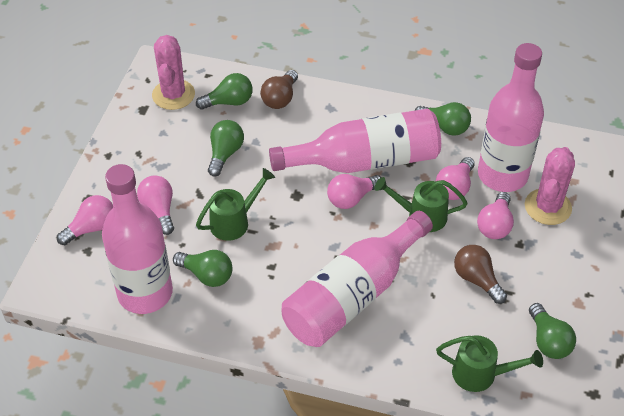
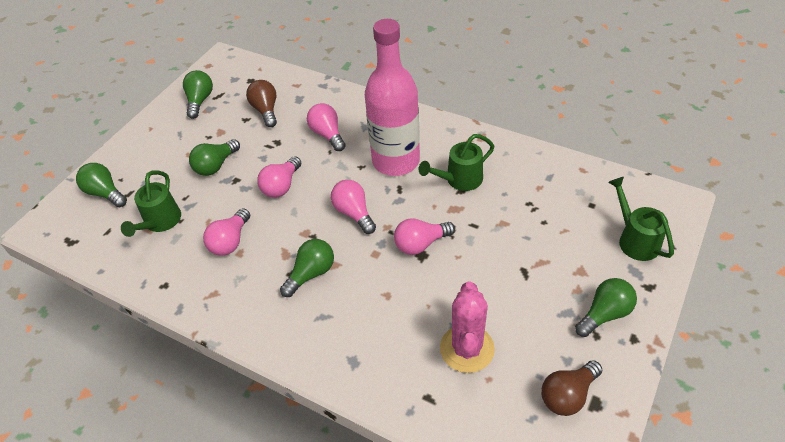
pink bottle: [102,164,173,314] [269,109,441,173] [282,211,433,347] [478,43,544,192] = 4 -> [365,19,420,176] = 1
pink cactus: [152,35,195,110] [525,147,575,225] = 2 -> [440,281,495,373] = 1

